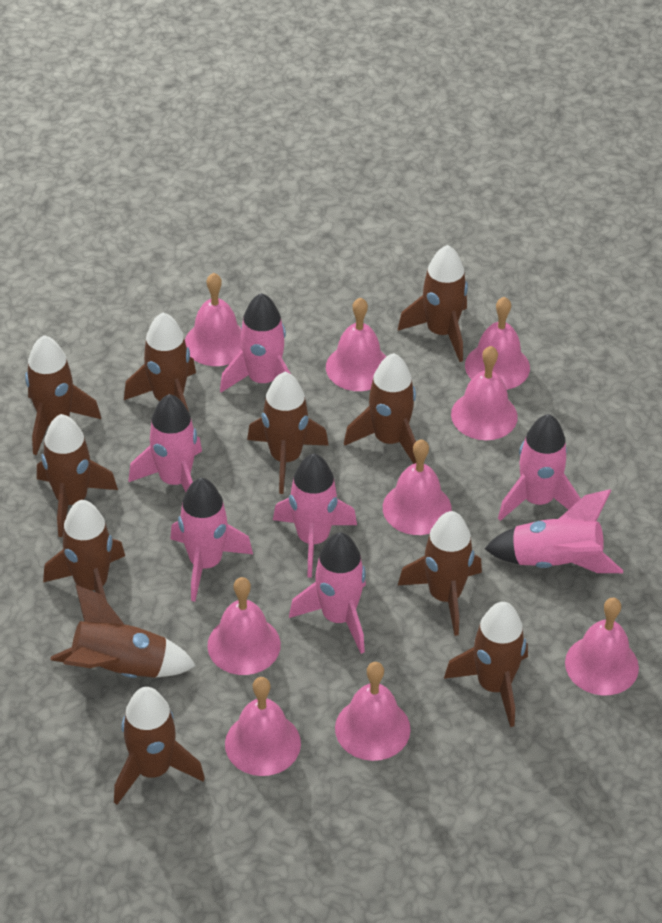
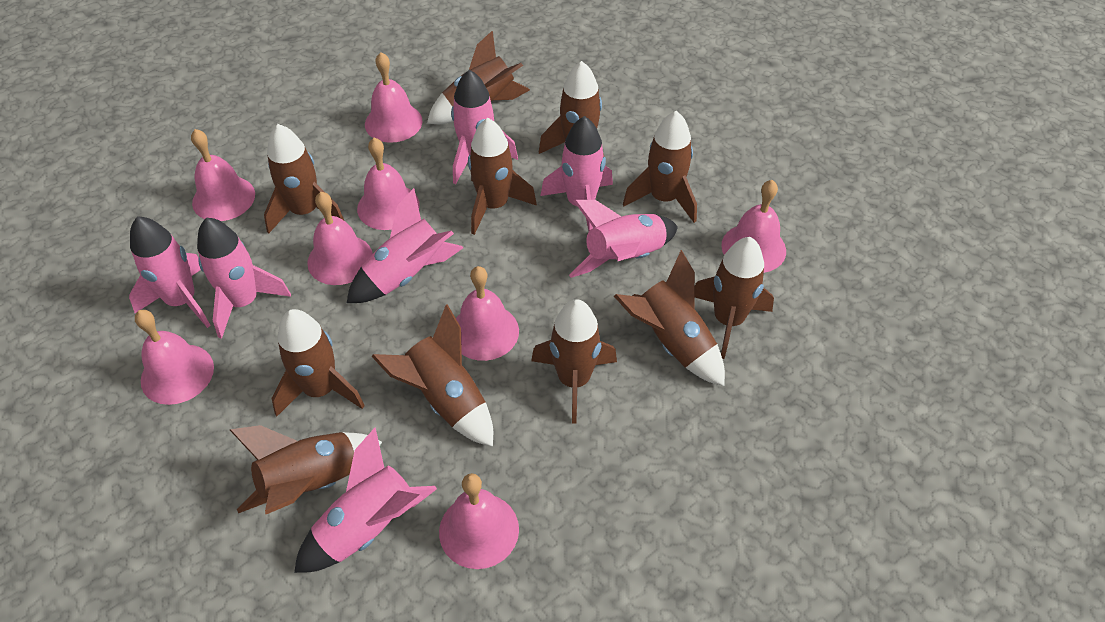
pink bell: [185,273,241,366] [207,577,281,675] [225,677,301,776] [326,298,387,391] [335,662,411,761] [383,439,452,535] [451,346,518,440] [465,297,530,390] [565,597,639,695] = 9 -> [135,310,214,405] [191,129,255,221] [307,192,373,285] [357,138,420,230] [365,52,422,143] [439,473,519,569] [456,266,519,361] [721,180,786,273] = 8

